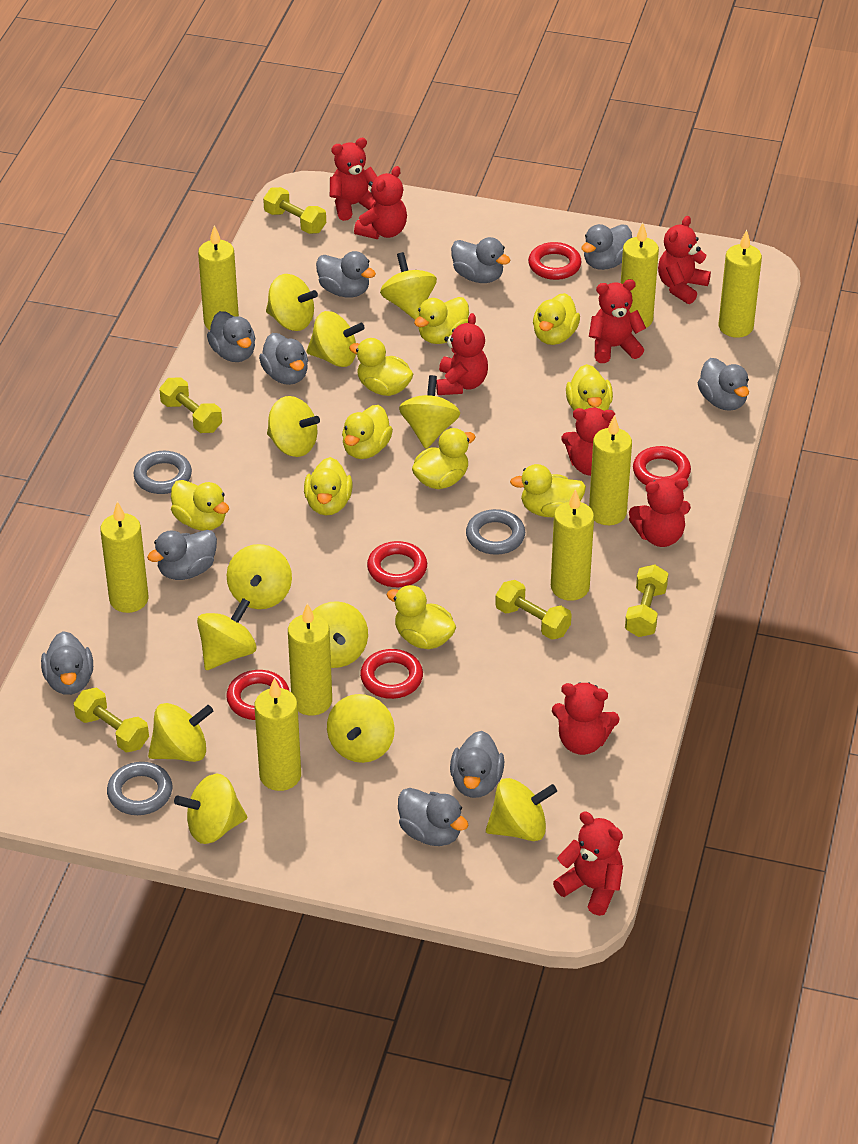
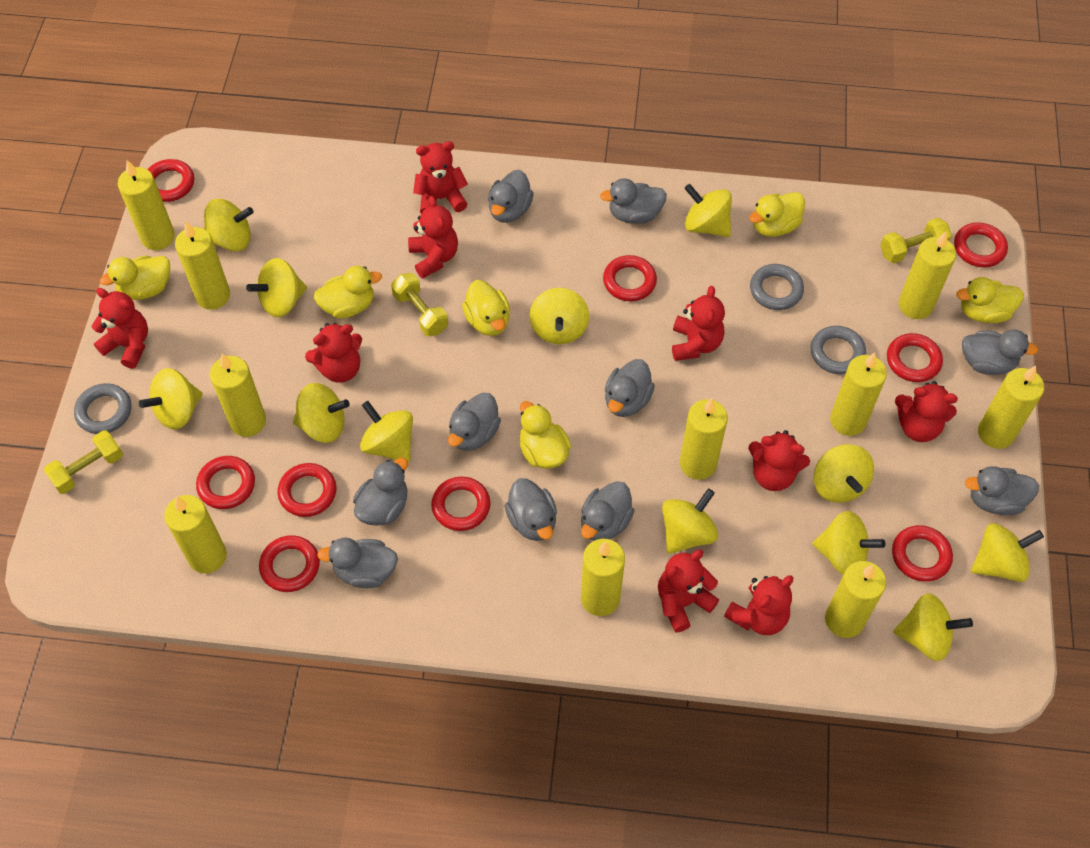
red ring: [226,670,289,720] [360,649,423,699] [367,541,427,587] [528,242,582,280] [633,446,691,485] = 5 -> [147,159,194,202] [196,456,255,509] [259,535,320,592] [278,463,336,517] [431,477,491,531] [603,255,657,301] [887,333,943,382] [892,525,953,582] [954,222,1008,267] = 9
yellow candle: [100,501,148,613] [198,225,239,330] [254,678,301,791] [288,603,332,716] [551,489,594,601] [589,415,632,525] [621,223,659,328] [719,230,762,338] = 8 -> [118,160,175,250] [164,495,227,573] [175,222,230,310] [210,354,266,437] [581,539,625,616] [680,398,728,480] [825,561,886,638] [830,352,887,436] [898,232,956,319] [978,366,1044,449] = 10
yellow duck: [171,480,229,531] [304,457,352,515] [342,405,393,459] [349,338,413,396] [386,585,456,649] [412,428,476,489] [414,297,469,344] [510,464,586,517] [533,293,580,345] [566,364,613,411] = 10 -> [100,256,170,300] [314,266,382,318] [462,280,510,336] [520,401,571,469] [749,192,805,237] [956,277,1023,323] = 6
yellow dumbbell: [74,688,149,752] [159,378,222,433] [263,187,326,234] [495,580,572,640] [625,564,668,637] = 5 -> [44,430,123,494] [391,273,448,336] [880,218,952,263] = 3

